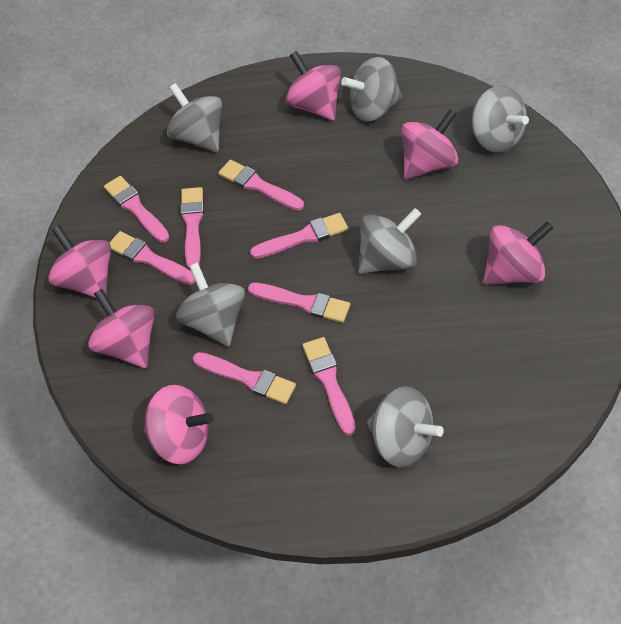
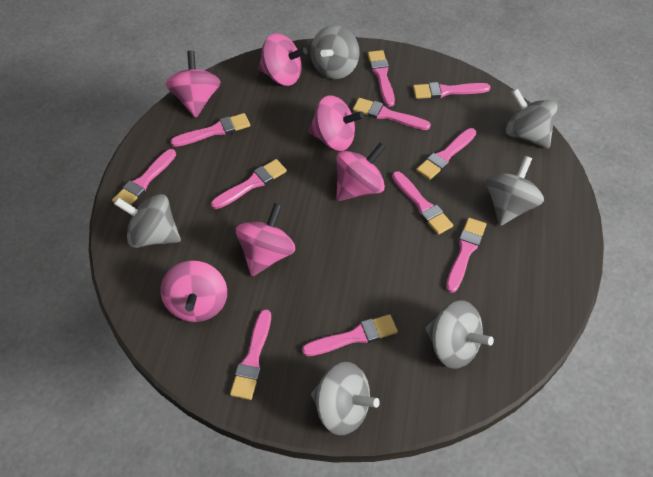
pink brush: [104,176,169,243] [110,231,195,285] [180,187,204,270] [193,352,296,404] [218,160,304,211] [248,283,350,323] [250,213,348,259] [302,337,356,435] = 8 -> [112,149,176,205] [170,113,250,147] [211,159,287,209] [230,309,271,400] [302,314,398,356] [353,98,431,130] [367,50,395,107] [392,171,453,235] [413,82,491,99] [416,128,476,180] [446,218,486,293] = 11

